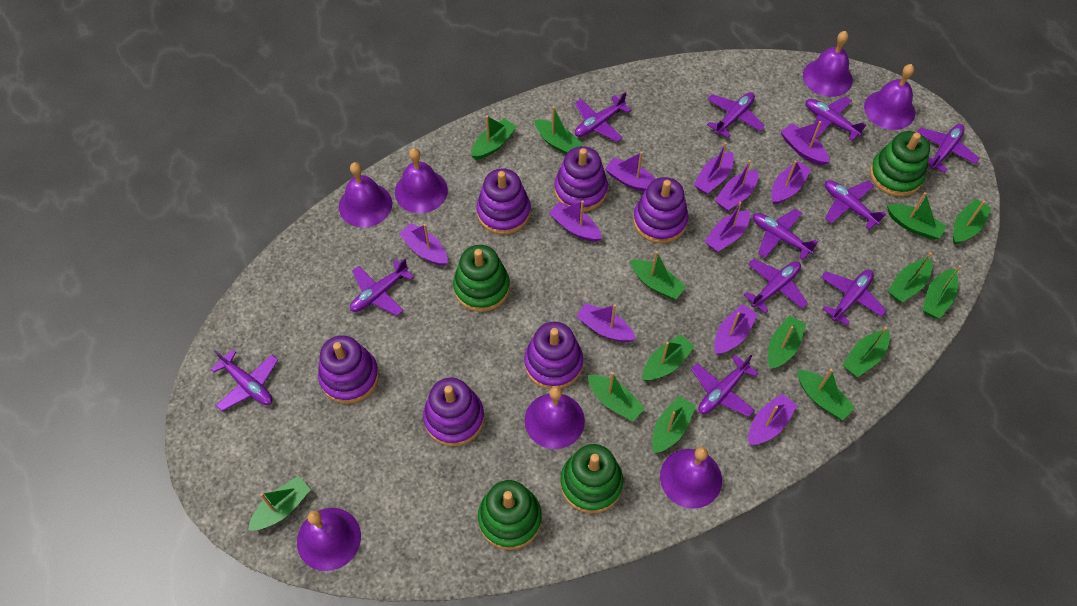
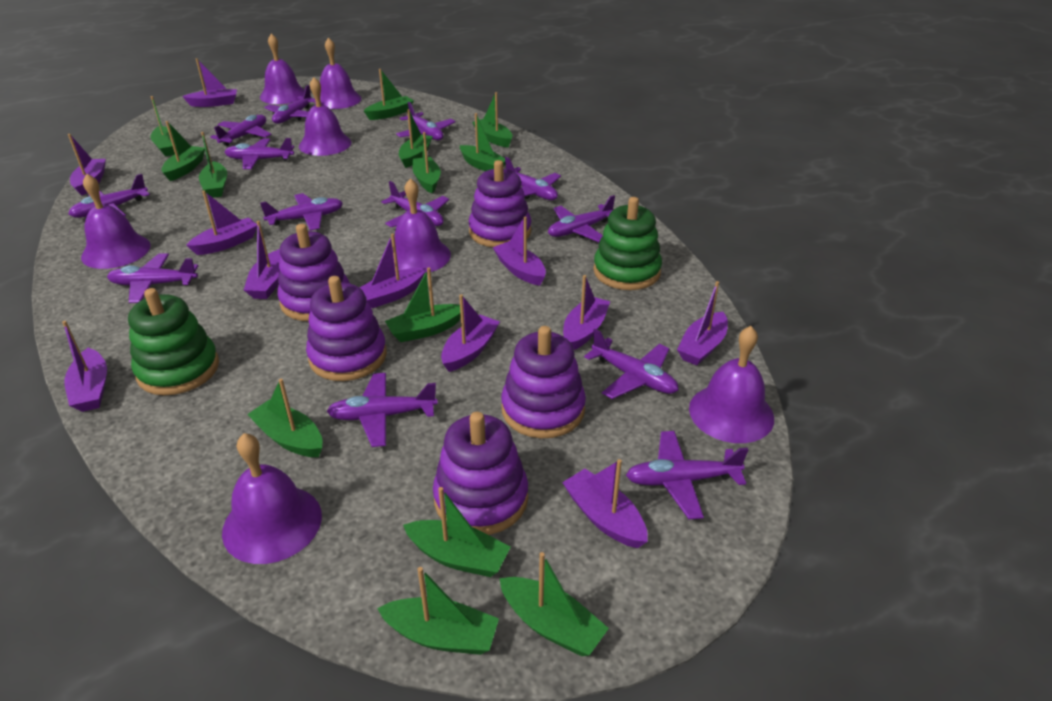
green boat: [248,476,311,530] [471,116,516,160] [535,106,583,154] [588,372,645,422] [630,251,686,300] [643,334,695,381] [652,396,696,453] [768,315,806,369] [797,369,855,420] [843,327,890,377] [887,192,946,240] [888,252,933,303] [923,265,961,319] [953,199,991,244] = 14 -> [151,96,175,157] [161,121,205,181] [199,132,227,198] [247,379,323,457] [364,69,414,120] [377,567,499,655] [385,268,461,342] [399,109,433,168] [403,487,511,577] [413,132,441,193] [460,113,505,171] [472,92,513,147] [499,552,609,656] = 13
green stacking toy: [453,245,510,312] [478,480,542,550] [560,444,623,513] [870,131,930,196] = 4 -> [128,288,219,395] [593,197,662,290] = 2
purple plane: [211,349,278,411] [350,259,414,316] [575,92,631,142] [691,355,758,417] [707,92,765,138] [744,259,808,313] [753,209,818,260] [806,96,867,141] [821,270,887,326] [825,180,886,230] [917,124,980,172] = 11 -> [69,174,150,218] [107,253,198,303] [210,115,271,146] [224,138,294,169] [260,193,343,231] [264,85,315,124] [326,373,438,447] [381,181,449,227] [396,102,456,140] [505,157,561,200] [548,195,615,242] [584,329,679,399] [626,431,748,519] = 13
purple stacking toy: [318,335,379,404] [423,378,484,446] [476,169,531,235] [524,322,583,390] [554,146,608,212] [633,177,688,243] = 6 -> [277,224,350,321] [306,276,387,381] [433,412,528,535] [469,160,531,247] [501,326,586,438] = 5

